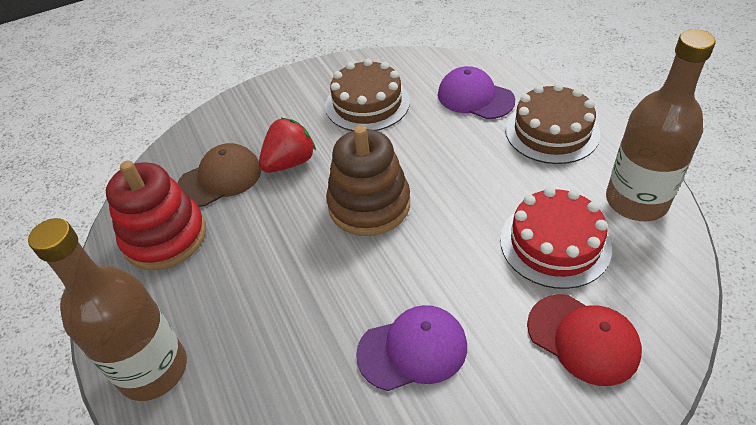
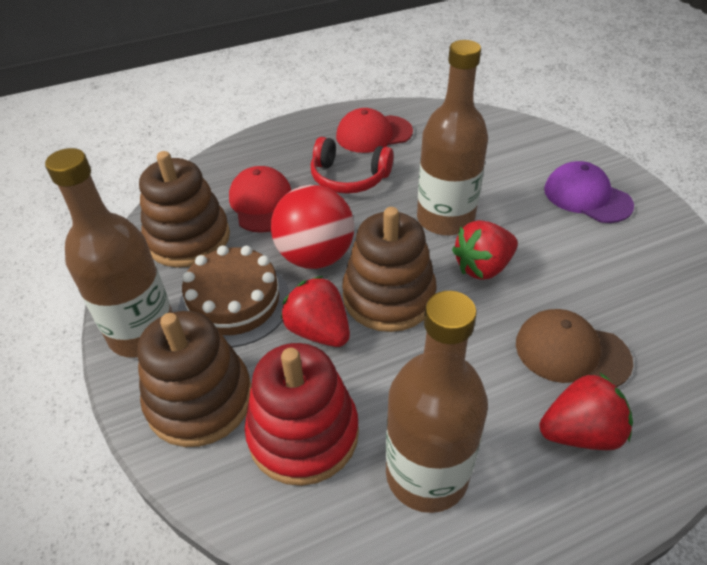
brown bottle: [28,218,187,401] [606,29,716,221] = 2 -> [45,148,173,358] [386,291,488,513] [417,40,488,236] = 3
brown cake: [325,59,410,131] [505,83,600,164] = 2 -> [178,246,290,347] = 1
brown stacking toy: [326,125,410,236] = 1 -> [137,311,251,447] [139,151,230,268] [342,207,437,332] = 3
purple cap: [356,305,467,391] [438,66,515,119] = 2 -> [544,161,634,223] = 1
red ball: none = 0 -> [271,185,354,269] = 1
red cake: [500,187,612,289] = 1 -> none = 0
red cap: [527,294,642,386] = 1 -> [229,166,291,233] [336,108,413,153] = 2
red headphones: none = 0 -> [311,137,394,194] = 1
red strawberry: [259,118,316,173] = 1 -> [281,276,350,347] [452,220,518,280] [539,373,633,450] = 3

